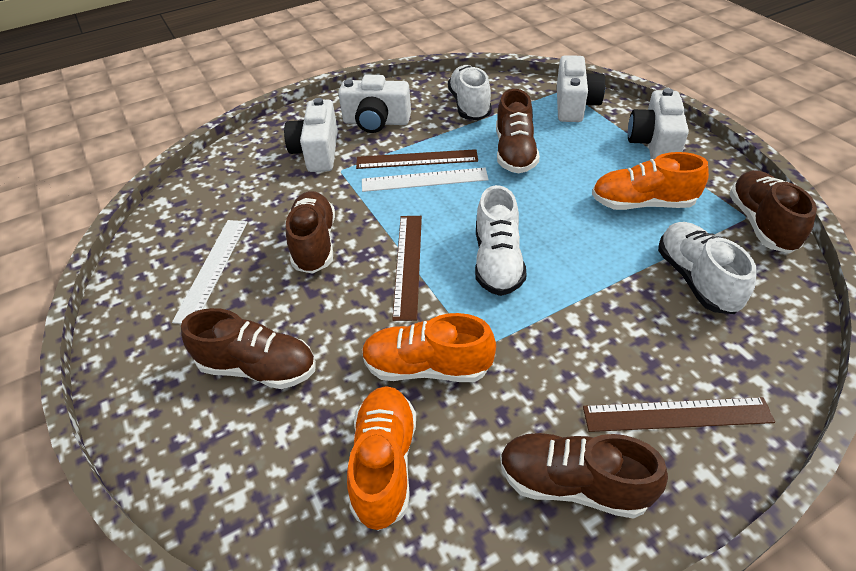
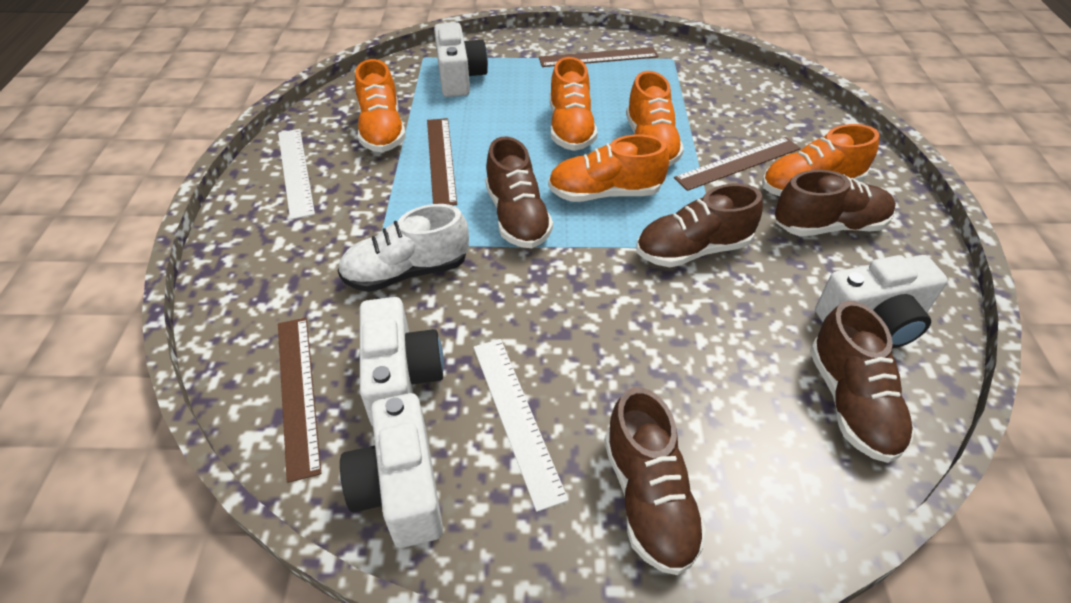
brown ruler: [356,149,478,169] [392,216,422,321] [583,397,775,432] = 3 -> [278,318,321,483] [427,118,457,205] [539,47,658,67] [674,137,801,191] = 4
orange shoe: [347,386,416,531] [362,313,496,382] [592,152,709,210] = 3 -> [355,59,406,152] [548,135,669,202] [550,57,597,151] [626,71,684,166] [762,124,879,196] = 5
white shoe: [448,65,492,120] [475,185,527,296] [658,222,757,314] = 3 -> [338,204,469,292] = 1

